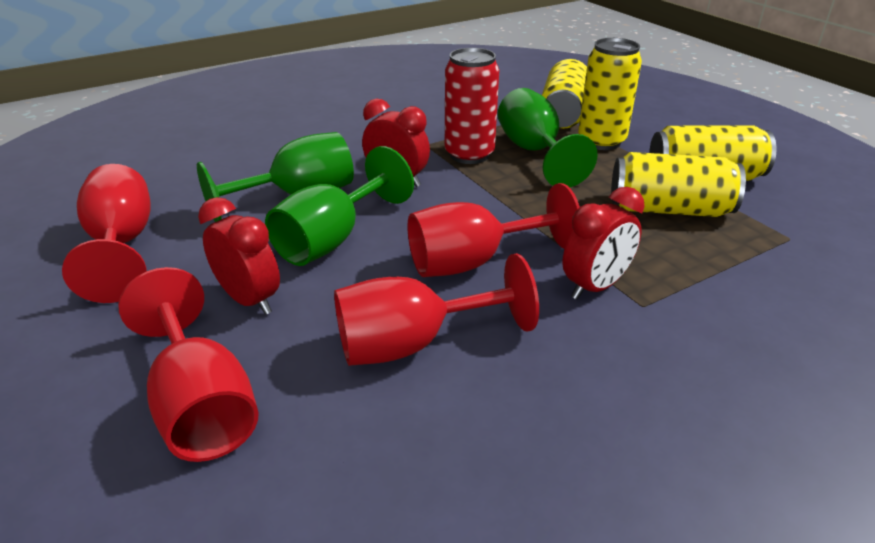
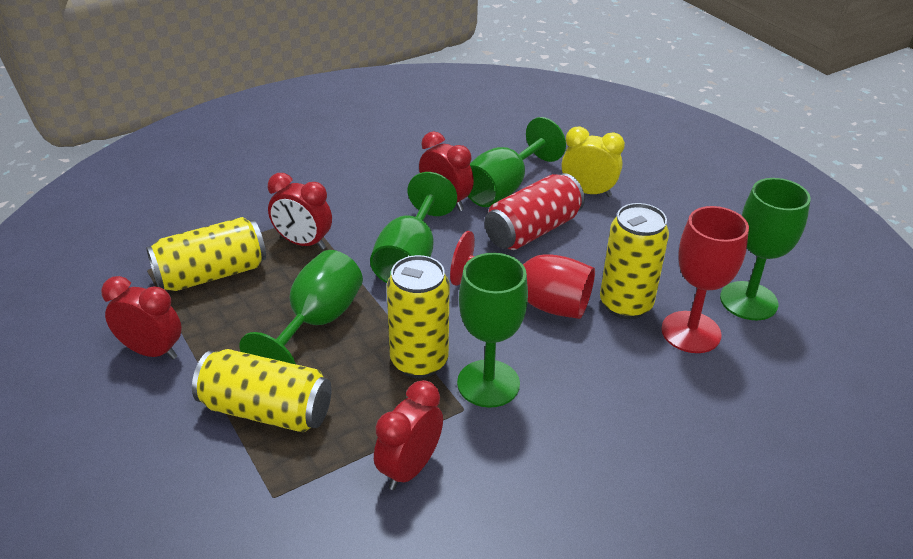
green goblet: [197,132,354,222] [265,146,414,266] [498,88,598,188] = 3 -> [239,250,363,364] [370,172,457,283] [457,253,528,408] [468,117,566,207] [720,178,811,320] = 5
red clock: [198,197,280,315] [362,99,430,187] [562,187,645,300] = 3 -> [101,276,182,359] [268,173,332,250] [374,380,443,490] [419,131,474,211] = 4
red goblet: [62,164,150,303] [118,267,259,462] [334,253,539,366] [407,183,580,277] = 4 -> [450,231,595,319] [661,206,749,353] = 2
yellow clock: none = 0 -> [562,127,625,197] = 1

